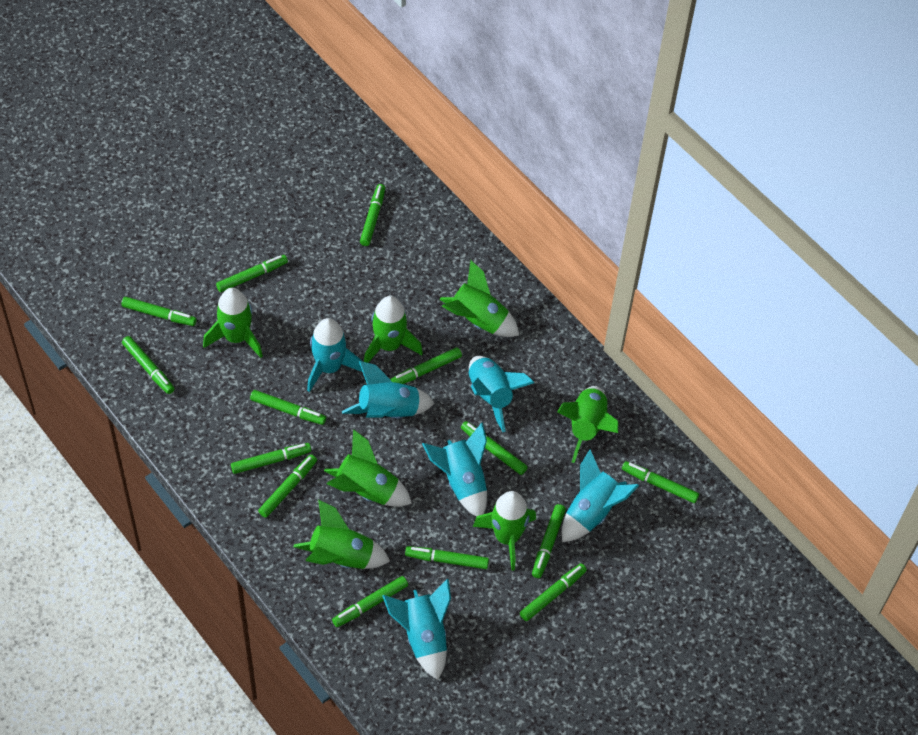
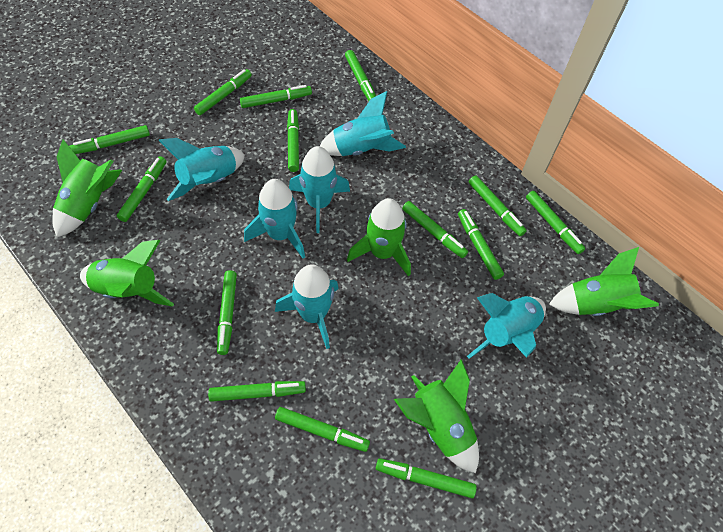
green rocket: [203,288,263,358] [293,499,390,569] [324,429,412,507] [364,296,423,363] [439,260,519,337] [473,491,536,571] [557,386,618,463] = 7 -> [52,139,122,237] [80,240,174,307] [347,198,411,277] [394,359,479,473] [549,247,659,316] = 5

